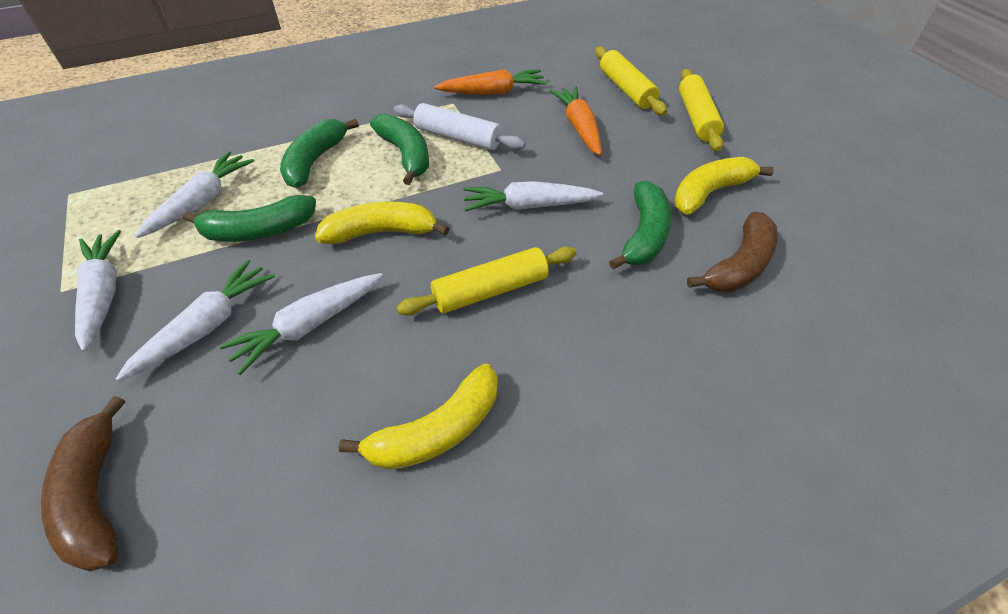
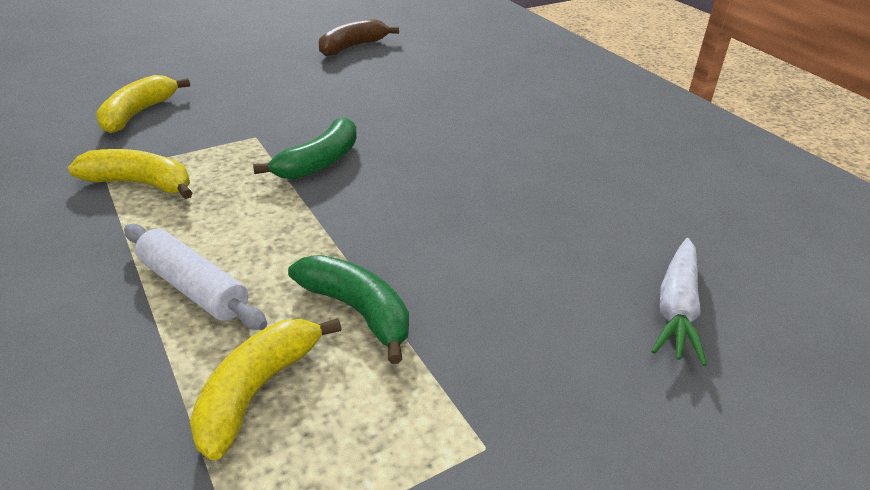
brown banana: [41,396,125,572] [687,212,778,292] = 2 -> [319,19,399,56] = 1
green banana: [183,195,316,242] [280,119,359,188] [370,114,429,185] [609,181,672,270] = 4 -> [253,117,357,179] [288,255,409,364] = 2
orange carrot: [434,69,547,95] [549,86,602,155] = 2 -> none = 0
white carrot: [75,230,121,352] [116,260,275,381] [135,151,254,238] [220,273,383,375] [463,181,603,212] = 5 -> [651,238,707,366] = 1
yellow rolling pin: [396,247,577,316] [595,47,667,115] [679,69,724,151] = 3 -> none = 0

